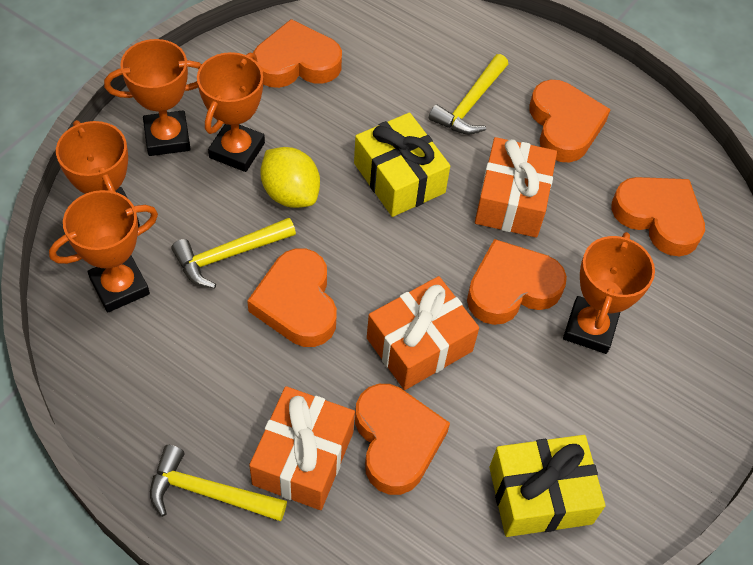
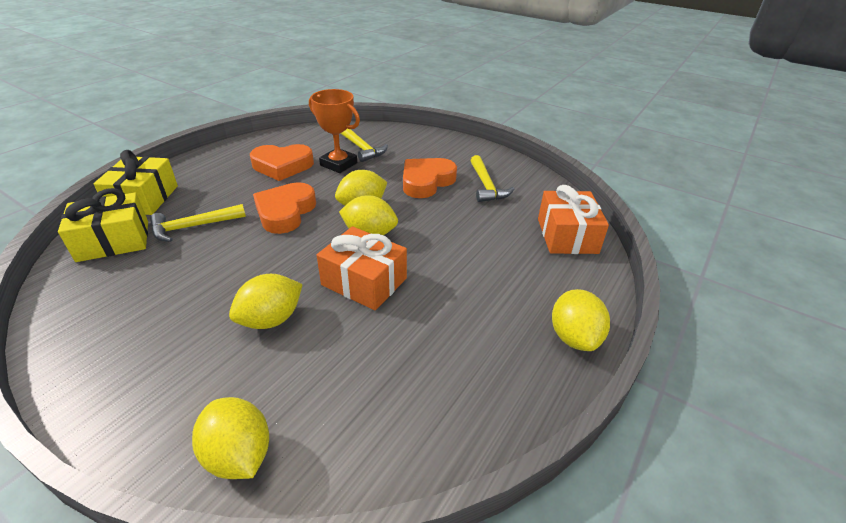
orange gift: [249,386,355,510] [367,276,479,390] [475,137,557,238] = 3 -> [317,226,407,310] [538,185,609,254] = 2
orange heart: [247,248,337,347] [253,19,342,88] [355,384,450,495] [467,239,567,325] [529,80,611,162] [611,177,705,256] = 6 -> [250,144,314,181] [253,182,316,234] [403,158,457,198] = 3
orange trophy: [49,190,158,312] [56,120,140,227] [104,39,202,156] [197,52,265,172] [563,232,655,354] = 5 -> [309,89,360,173] = 1
yellow lemon: [260,147,320,208] = 1 -> [192,397,269,479] [229,274,303,329] [335,170,387,206] [339,195,398,235] [552,289,610,351] = 5

